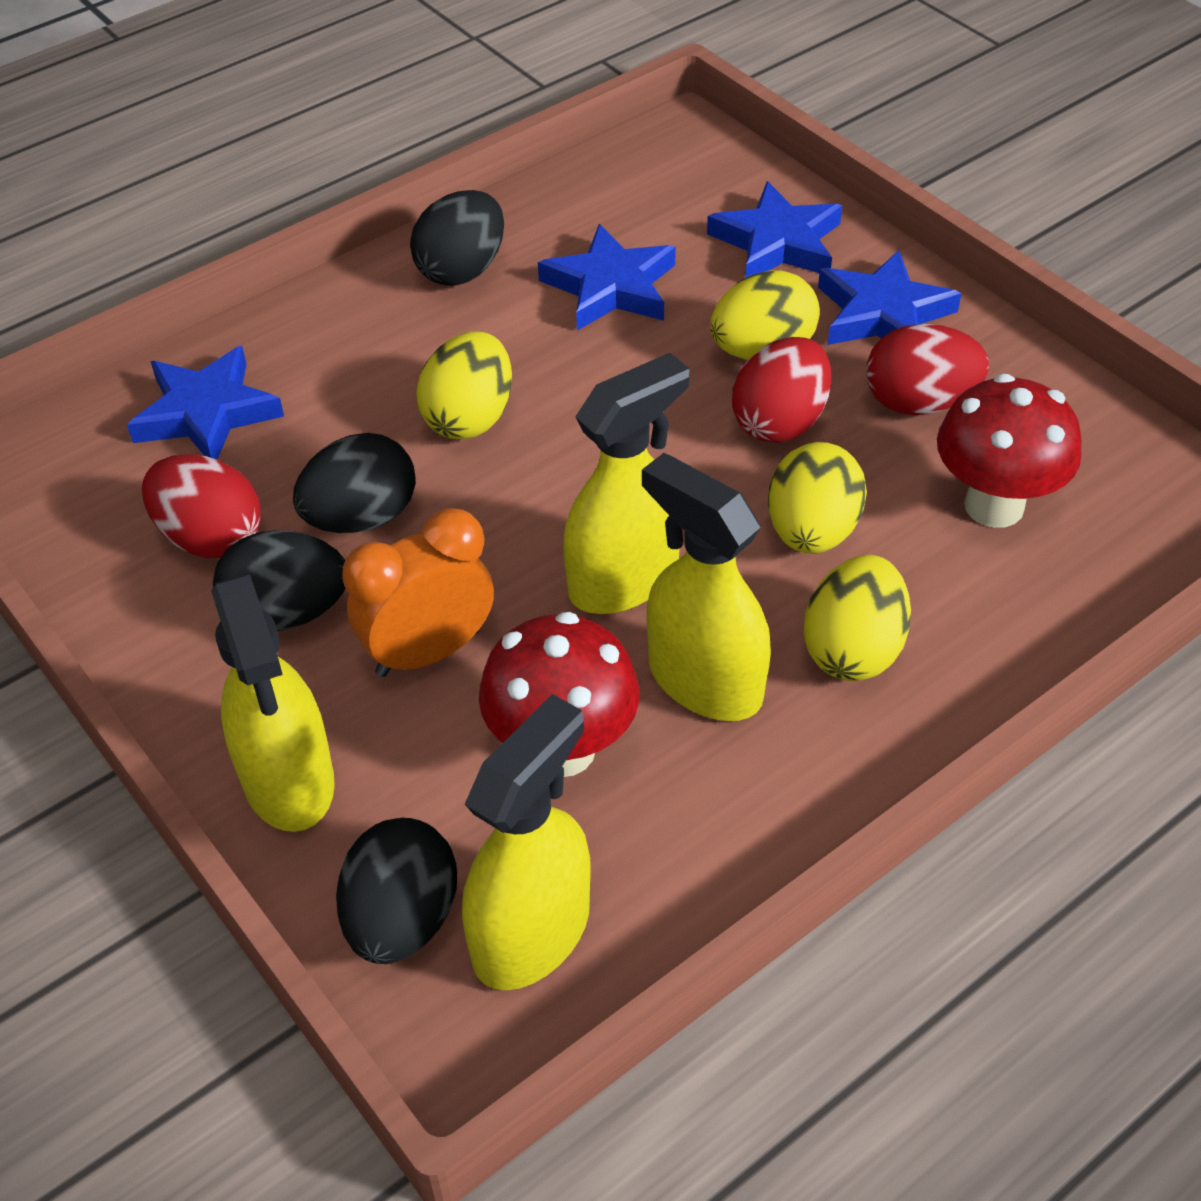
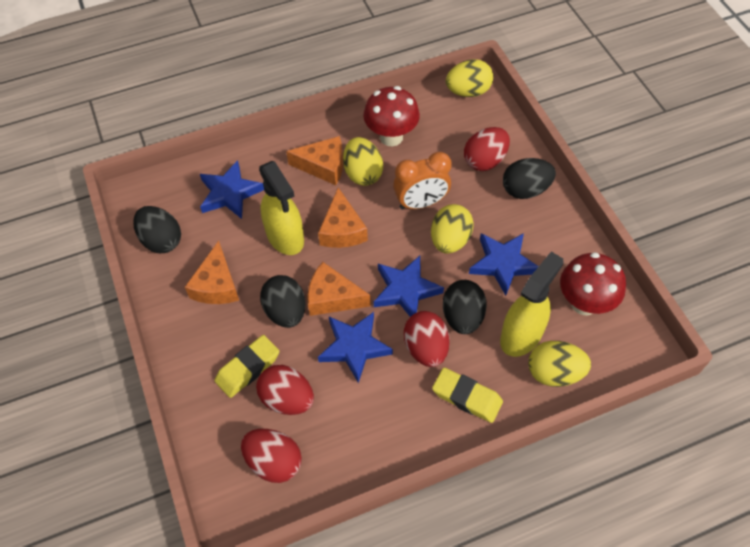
orange cheese: none = 0 -> [185,241,239,304] [286,136,343,185] [307,262,371,316] [318,188,368,248] = 4
red egg: [142,454,261,558] [732,337,832,443] [866,324,989,415] = 3 -> [241,429,302,483] [256,365,314,415] [404,311,450,367] [464,127,510,171] = 4
yellow eraser: none = 0 -> [214,335,279,398] [432,368,503,423] = 2
yellow spray bottle: [211,573,335,832] [462,694,591,990] [563,353,690,614] [642,453,771,721] = 4 -> [259,161,304,255] [500,252,564,357] = 2

